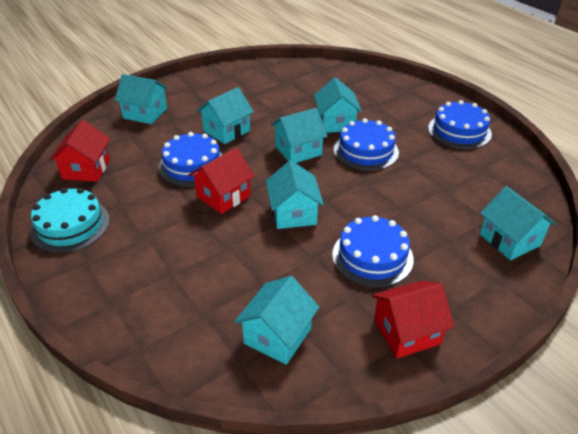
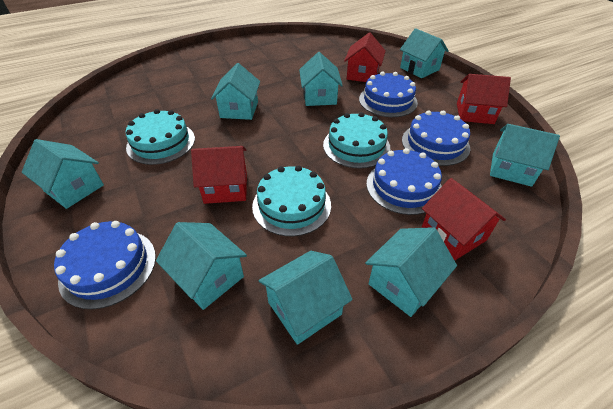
red house: [50,120,110,182] [189,148,255,214] [371,281,455,359] = 3 -> [191,146,247,204] [344,32,386,82] [421,178,506,260] [457,74,511,124] = 4
turquoise cake: [30,188,110,253] = 1 -> [126,109,195,165] [252,165,331,236] [323,112,390,168] = 3
turquoise house: [114,74,168,124] [197,87,254,144] [234,276,319,365] [266,160,324,229] [271,108,328,163] [314,77,362,133] [480,186,556,260] = 7 -> [22,139,104,209] [156,222,247,310] [211,63,260,120] [259,251,353,345] [299,52,343,106] [365,227,457,317] [400,28,449,78] [490,124,560,187] = 8

